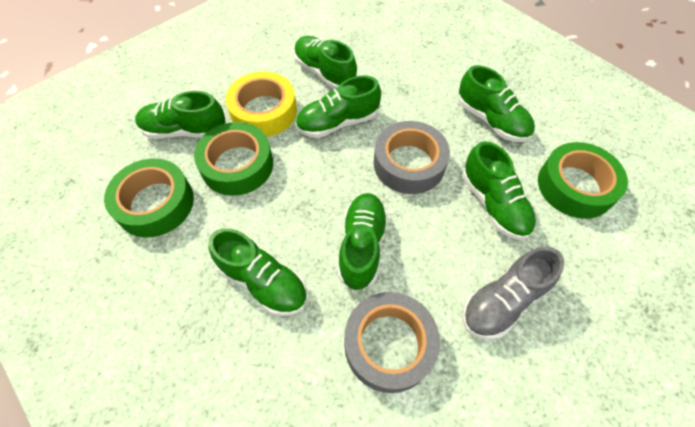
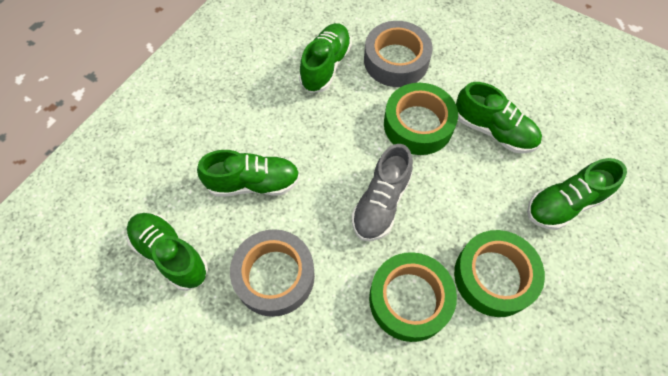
green shoe: [135,91,226,139] [209,228,307,316] [294,36,357,89] [295,75,381,138] [338,193,388,291] [458,65,535,142] [462,141,536,240] = 7 -> [127,213,208,291] [197,150,300,197] [299,23,352,93] [456,82,542,153] [527,158,627,230] = 5
yellow tape: [225,71,297,137] = 1 -> none = 0

